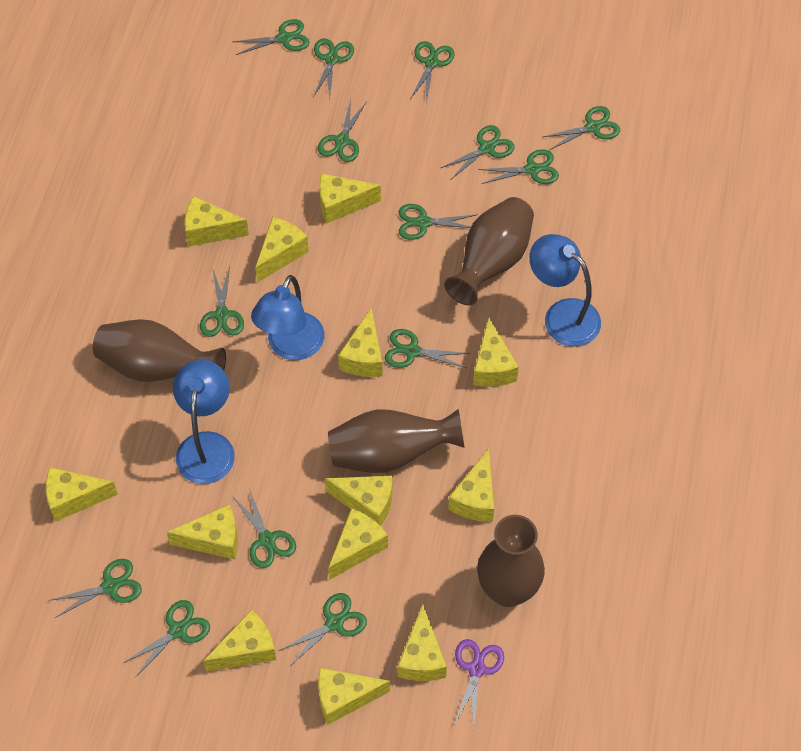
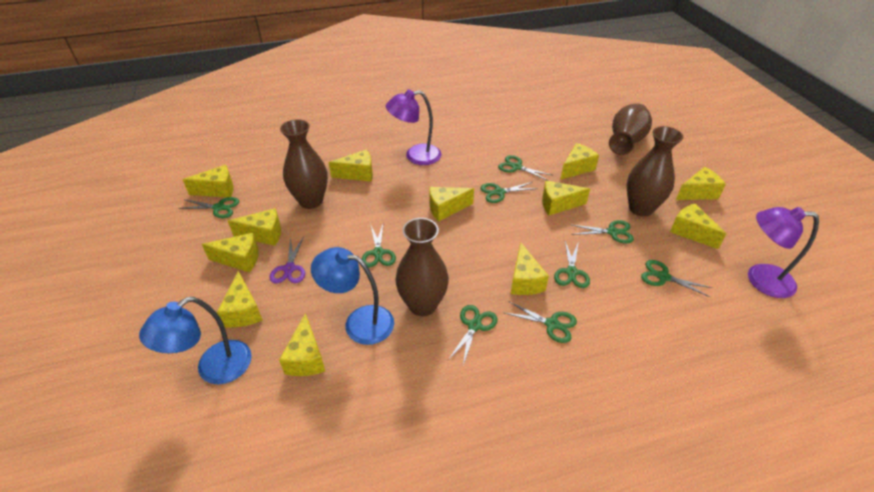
blue lamp: [173,360,235,484] [251,275,324,360] [529,234,601,347] = 3 -> [139,297,252,385] [311,247,394,345] = 2
green scissors: [49,559,142,618] [123,600,210,678] [200,267,244,337] [232,489,296,568] [233,19,309,55] [278,593,367,666] [313,38,354,99] [318,100,366,162] [385,329,470,368] [399,204,478,240] [411,41,455,103] [441,125,515,179] [478,149,559,184] [543,106,620,150] = 14 -> [178,197,239,218] [362,224,396,268] [448,305,497,365] [480,182,538,203] [498,155,552,181] [505,301,577,343] [554,241,590,288] [572,220,634,244] [641,260,712,297] = 9
purple lamp: none = 0 -> [386,90,441,165] [748,207,819,298] = 2
yellow cheese: [46,467,118,522] [166,505,238,559] [185,196,249,247] [204,609,276,672] [255,217,309,283] [318,668,390,725] [319,174,381,224] [325,476,393,526] [328,508,388,580] [338,308,383,377] [397,604,447,681] [448,449,494,522] [473,317,519,387] = 13 -> [183,165,234,197] [202,233,259,273] [217,271,262,328] [228,208,281,246] [279,313,325,376] [329,150,373,182] [429,187,474,222] [511,242,549,295] [542,181,590,215] [560,143,599,180] [670,204,726,249] [676,167,726,200] = 12

